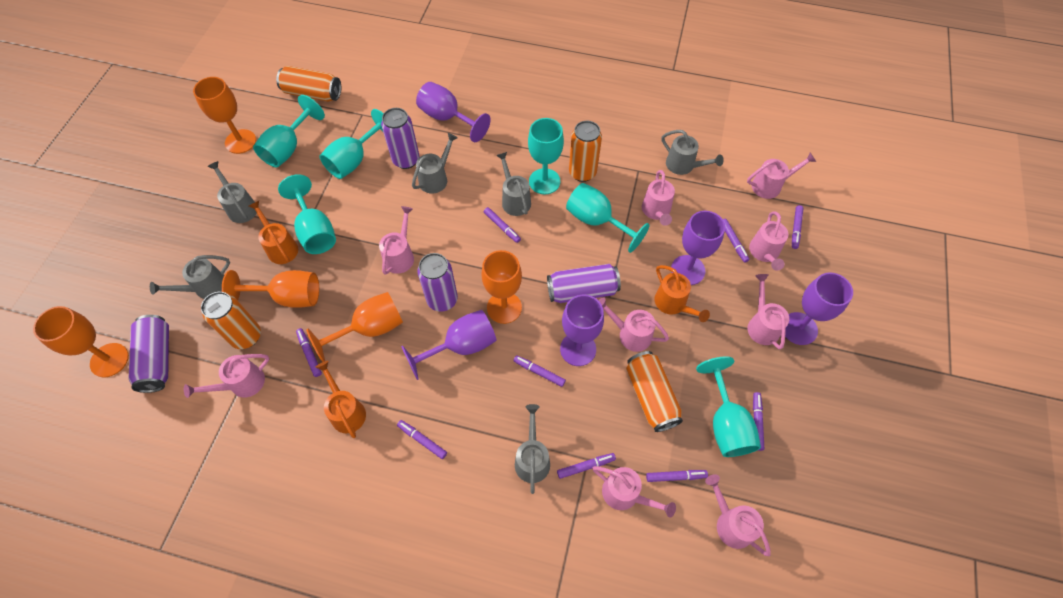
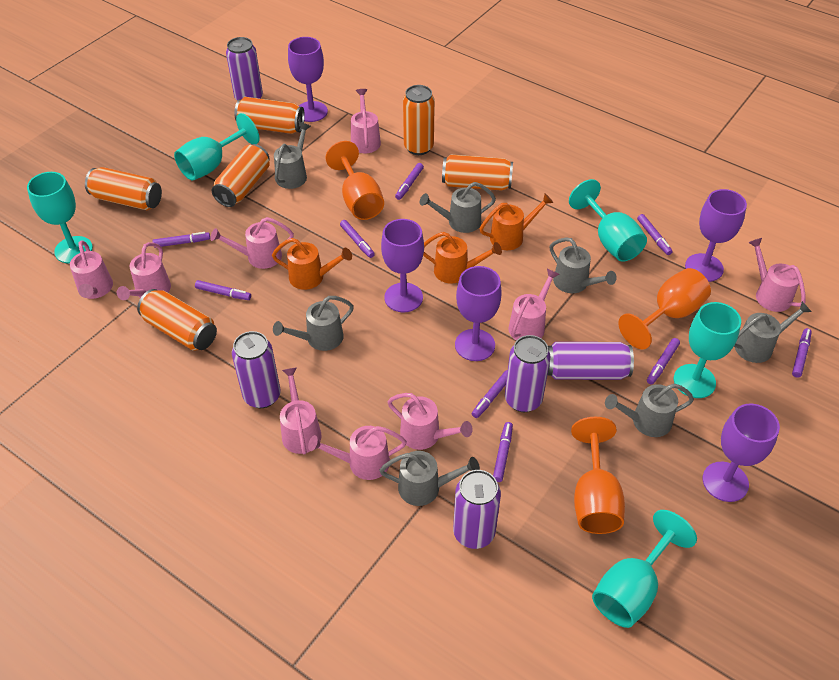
grey watering can: [150,255,230,299] [207,161,257,223] [412,133,458,194] [496,152,531,216] [515,404,550,494] [662,130,724,175] = 6 -> [273,296,354,351] [274,122,311,189] [379,451,480,506] [420,182,496,233] [550,237,617,293] [605,384,694,437] [734,301,812,363] = 7
orange can: [201,292,261,349] [276,66,341,102] [569,121,602,182] [626,351,683,432] = 4 -> [85,167,162,210] [137,289,217,351] [212,144,270,207] [234,97,305,134] [403,85,435,155] [442,154,513,191] = 6
orange goblet: [33,306,129,377] [193,77,256,154] [222,270,319,308] [306,292,403,362] [481,250,522,324] = 5 -> [325,141,384,220] [571,417,625,534] [618,268,711,349] = 3
purple can: [129,315,169,393] [381,108,419,169] [417,253,458,312] [547,264,621,303] = 4 -> [226,37,263,101] [232,331,281,408] [453,470,501,549] [505,335,550,412] [548,342,634,380] = 5
turquoise goblet: [253,95,325,168] [278,174,336,254] [319,109,384,179] [528,118,564,194] [566,183,650,253] [696,356,761,457] = 6 -> [27,172,93,264] [174,113,259,181] [569,179,647,262] [592,510,697,628] [674,302,741,398] = 5

